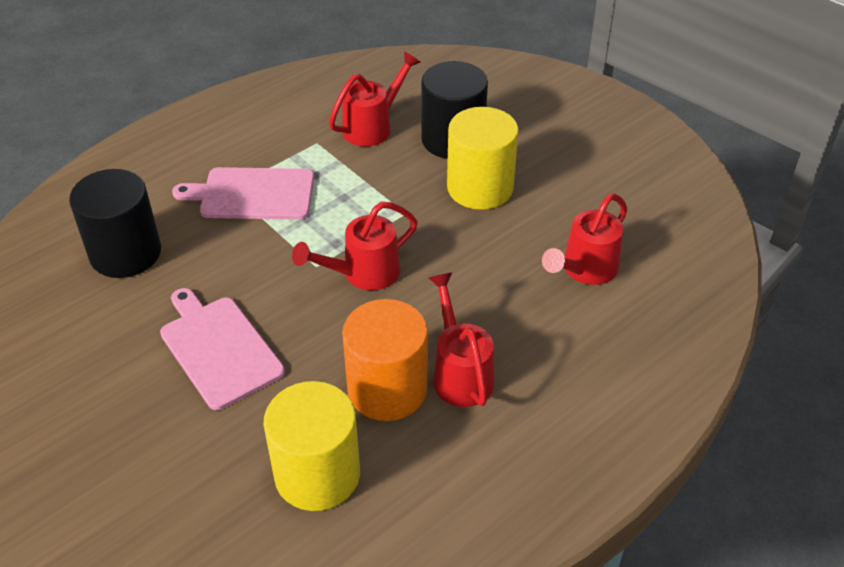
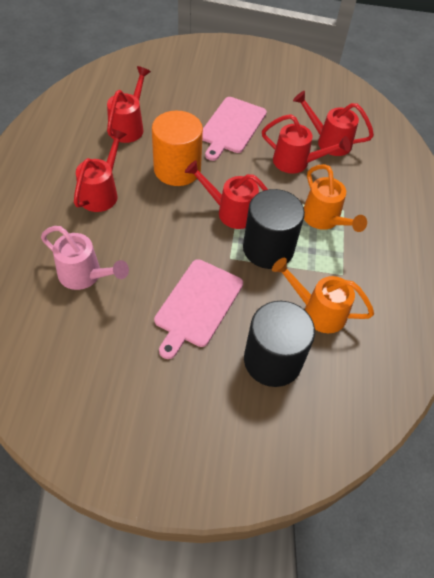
orange watering can: none = 0 -> [272,258,374,333] [304,164,367,232] = 2
pink watering can: none = 0 -> [41,226,129,290] = 1
red watering can: [292,202,418,290] [329,51,421,146] [429,272,494,407] [542,194,627,285] = 4 -> [74,129,127,212] [107,66,151,143] [185,160,268,229] [262,114,351,174] [293,91,374,156] = 5
yellow cylinder: [264,381,360,511] [447,107,519,210] = 2 -> none = 0

